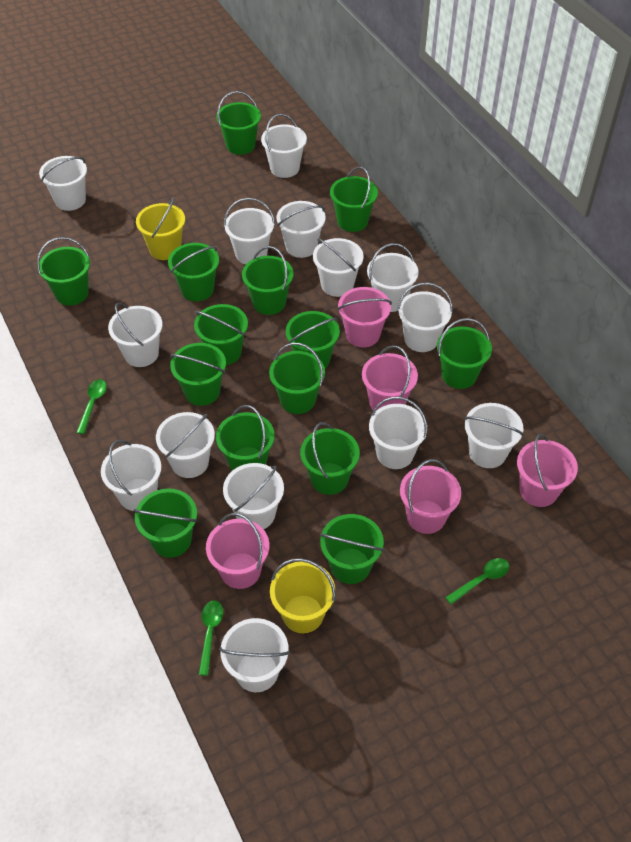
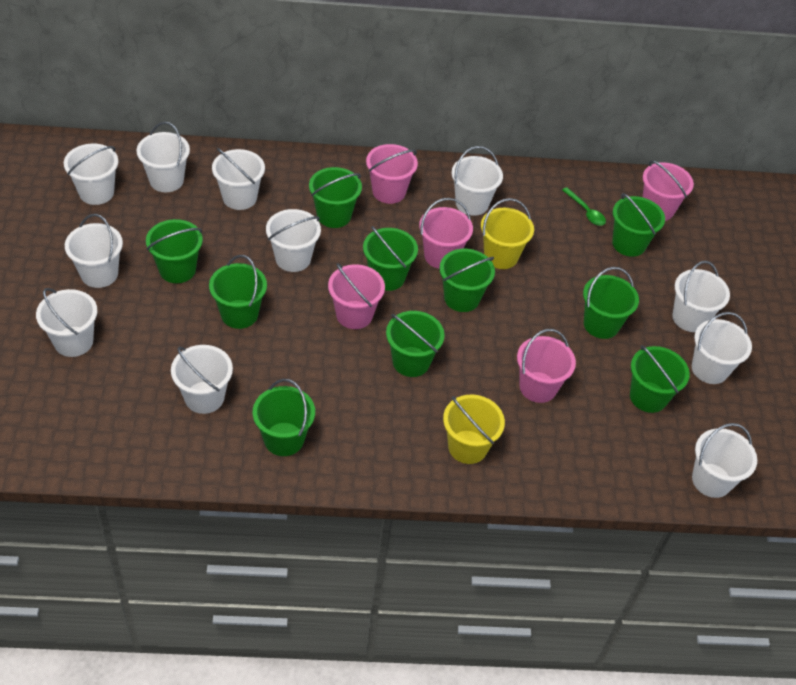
green bucket: [37,237,90,306] [134,488,197,558] [168,243,219,301] [170,343,226,406] [194,304,248,365] [216,91,261,155] [216,405,275,471] [242,246,293,315] [269,343,325,414] [286,311,340,368] [300,422,360,495] [320,514,384,584] [330,167,378,232] [437,318,492,389] = 14 -> [146,219,203,283] [209,255,267,329] [253,379,315,456] [309,167,362,228] [363,226,418,291] [386,311,445,377] [439,249,495,312] [583,267,639,339] [612,193,665,257] [630,345,690,413] = 10
green spoon: [76,379,107,434] [199,600,223,676] [445,558,509,604] = 3 -> [562,187,606,226] = 1
white bucket: [39,156,87,211] [101,440,162,511] [108,303,163,367] [156,412,215,478] [219,618,290,692] [223,463,284,529] [224,198,275,265] [261,114,307,178] [276,201,326,258] [313,238,364,297] [367,243,419,312] [369,397,427,469] [397,282,453,352] [464,403,524,468] = 14 -> [36,288,97,357] [64,144,118,205] [65,214,123,288] [137,122,190,192] [171,345,233,414] [212,148,265,210] [266,209,321,272] [452,146,503,216] [672,261,730,332] [692,312,752,384] [692,423,757,498] = 11

